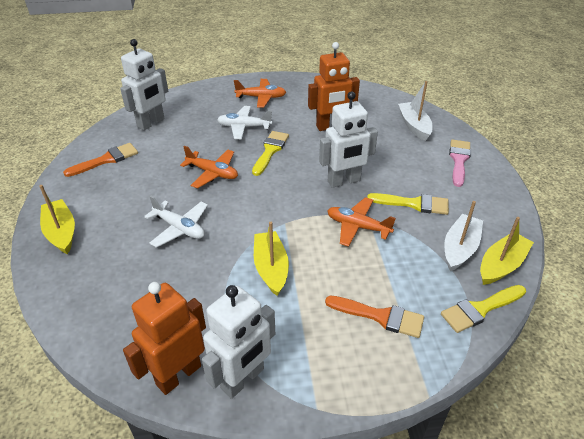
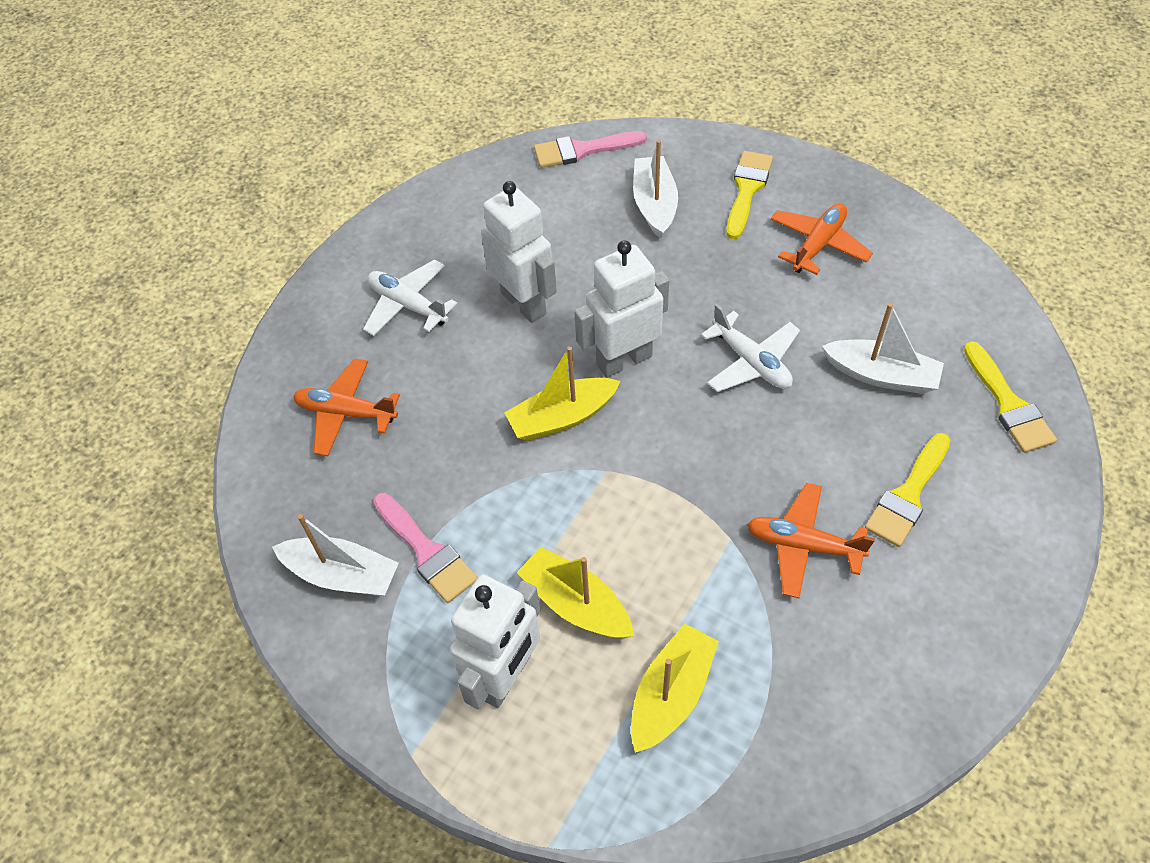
orange brush: [63,143,138,177] [325,296,424,338] = 2 -> none = 0
orange robot: [123,282,206,395] [308,42,360,131] = 2 -> none = 0
pink brush: [449,140,471,187] = 1 -> [373,493,478,603] [534,131,647,168] = 2
white boat: [398,81,433,141] [444,201,483,271] = 2 -> [272,514,399,596] [633,140,678,239] [822,303,944,394] = 3

